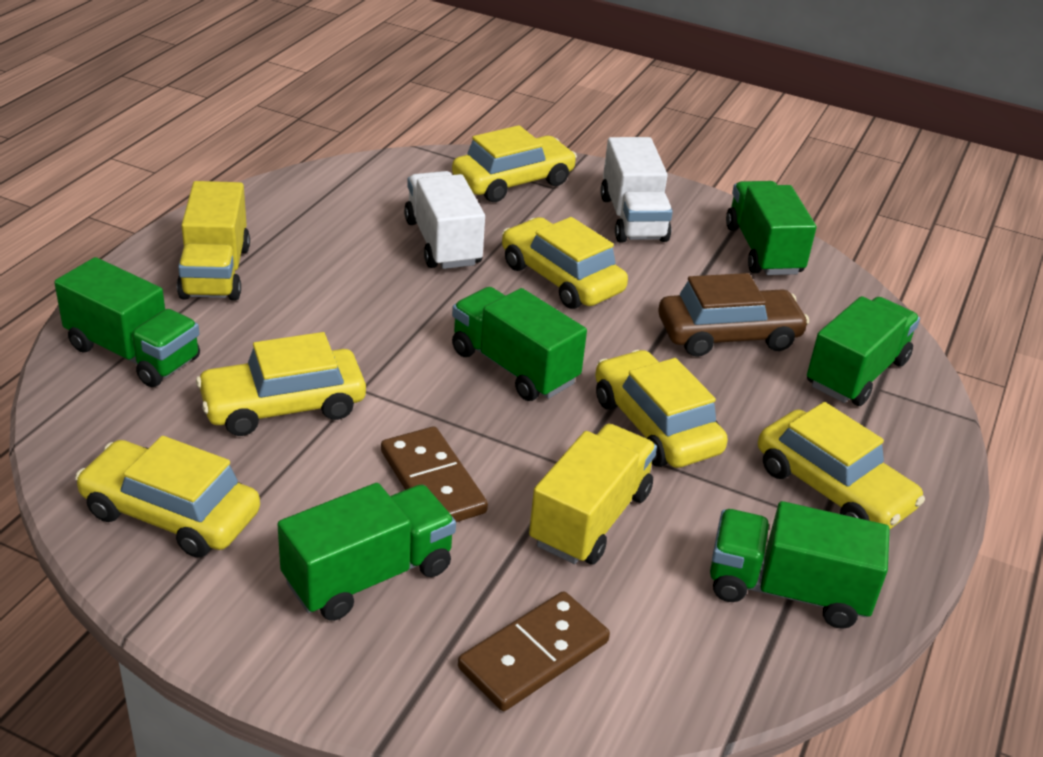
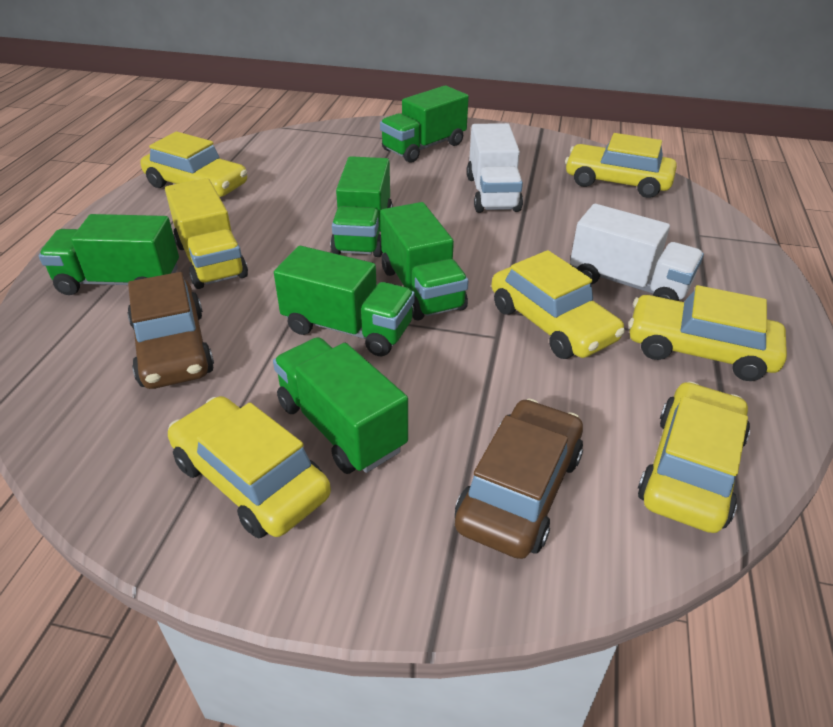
brown car: [658,273,809,357] = 1 -> [127,272,214,389] [455,399,583,559] = 2
brown domino: [381,426,488,522] [458,591,610,711] = 2 -> none = 0
yellow truck: [177,181,250,301] [529,424,657,565] = 2 -> [165,178,248,289] = 1

